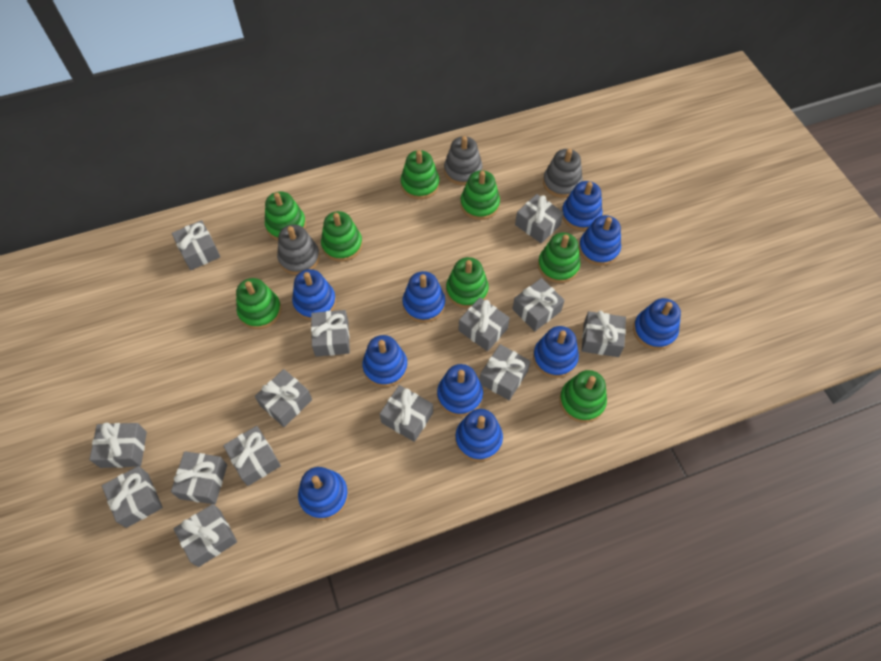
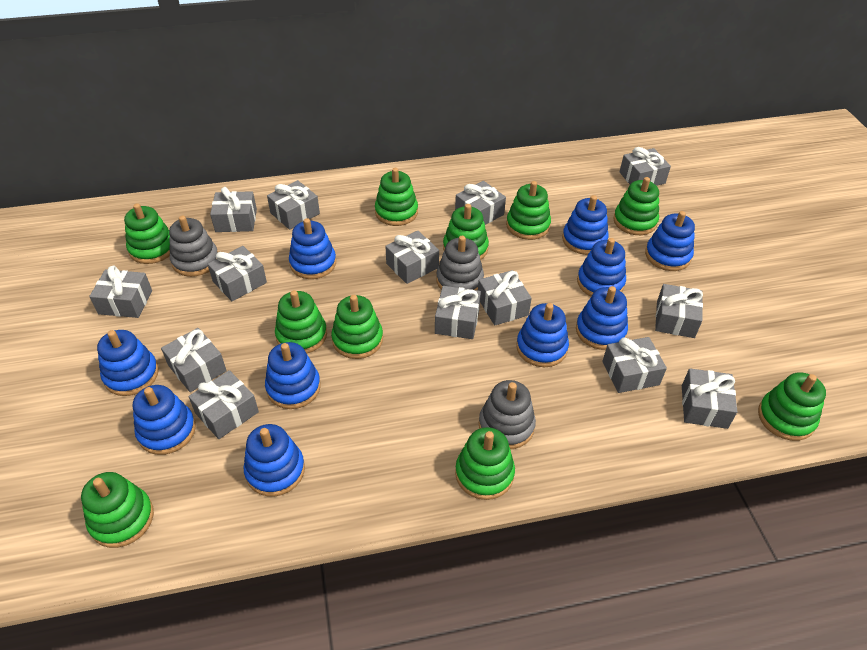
green stacking toy: [236,278,281,329] [265,191,306,241] [321,211,363,262] [401,150,439,200] [446,257,489,308] [460,170,500,220] [538,233,580,283] [559,370,607,423] = 8 -> [81,472,154,548] [124,203,170,264] [275,290,327,354] [331,295,383,359] [375,168,418,226] [443,204,489,260] [455,427,515,500] [506,181,551,240] [613,177,659,235] [758,372,826,441] = 10

